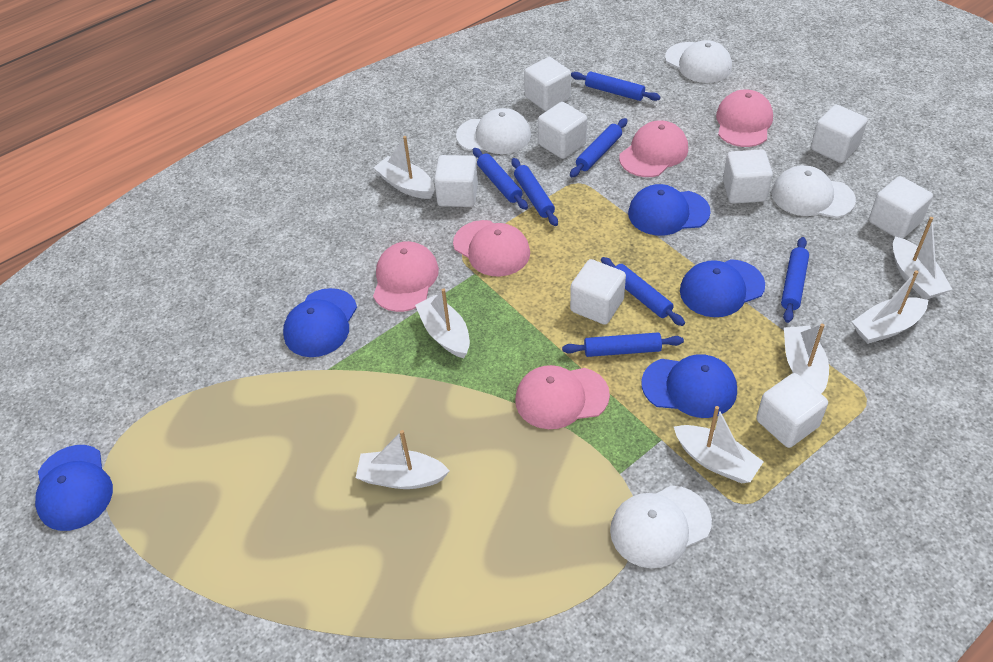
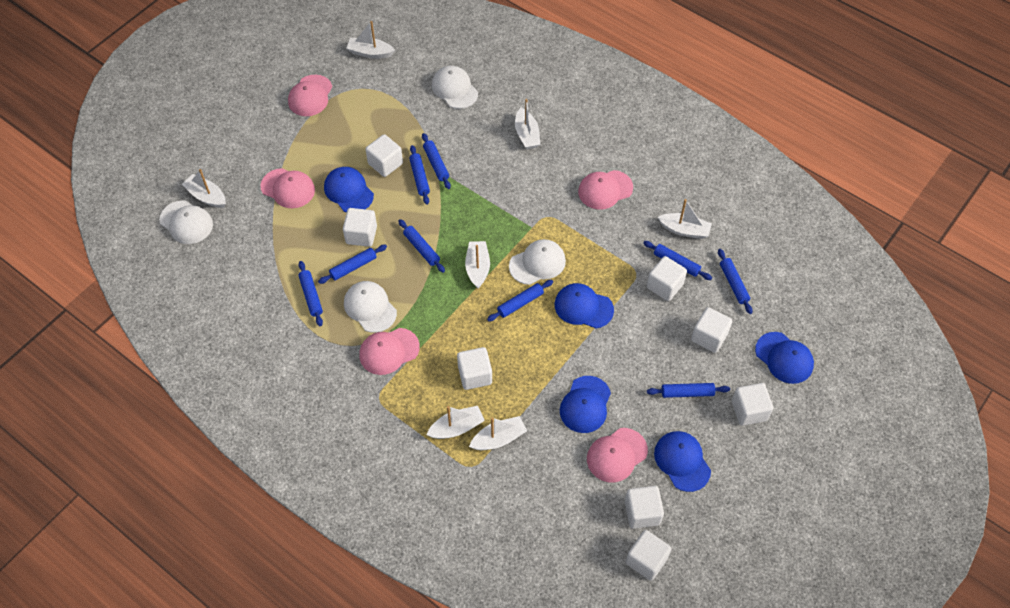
blue rolling pin: [473,148,528,210] [511,158,558,226] [562,332,684,357] [570,118,627,177] [571,71,661,101] [601,257,685,326] [781,237,809,323] = 7 -> [298,261,323,326] [318,245,387,284] [399,219,445,273] [409,145,430,205] [422,133,451,189] [487,280,553,321] [643,241,712,280] [647,383,730,398] [718,249,753,314] = 9

